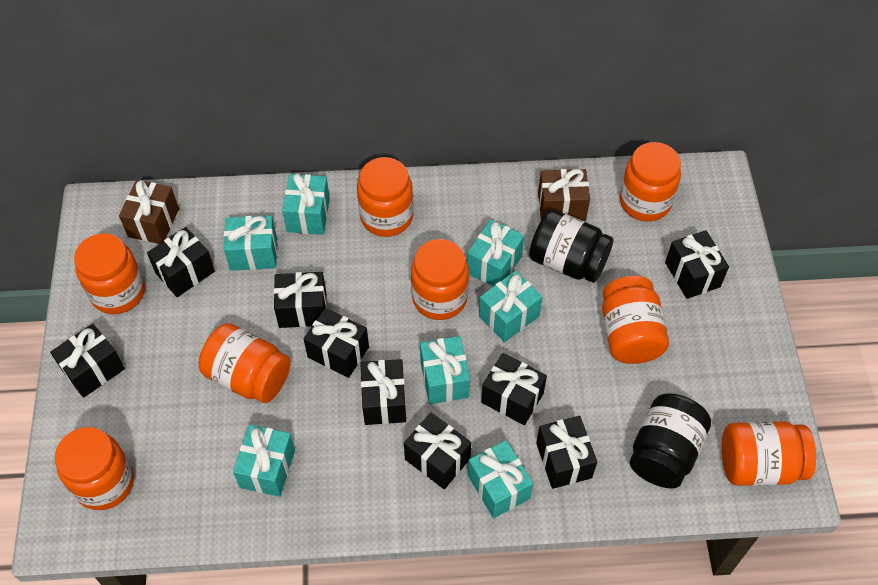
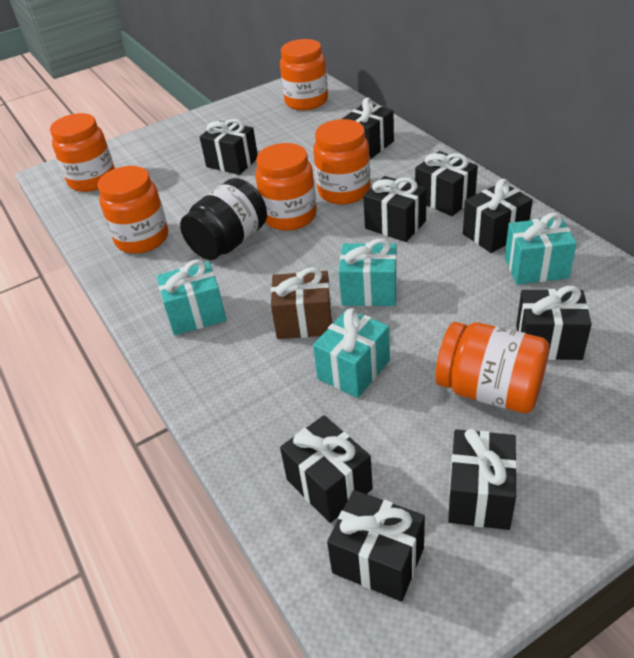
black jar: [529,210,614,283] [630,393,711,489] = 2 -> [180,178,267,260] = 1
brown gift: [119,180,179,244] [538,169,590,221] = 2 -> [271,267,333,339] = 1
orange jar: [55,427,134,510] [74,233,145,314] [199,323,291,403] [357,157,414,237] [411,239,469,320] [602,276,669,364] [620,142,681,221] [722,421,816,486] = 8 -> [50,113,115,192] [98,166,168,254] [255,143,317,231] [280,39,328,111] [313,119,370,204] [435,322,549,413] = 6
turquoise gift: [224,215,277,271] [233,425,295,497] [282,173,330,235] [420,336,470,404] [467,219,524,287] [468,440,533,518] [479,271,543,342] = 7 -> [157,259,226,335] [313,308,390,398] [339,239,397,306] [505,213,577,284] = 4

